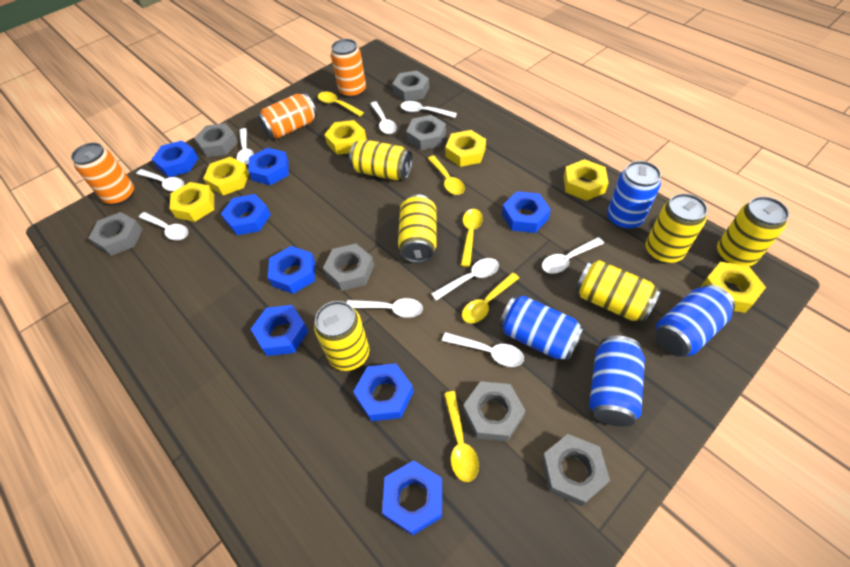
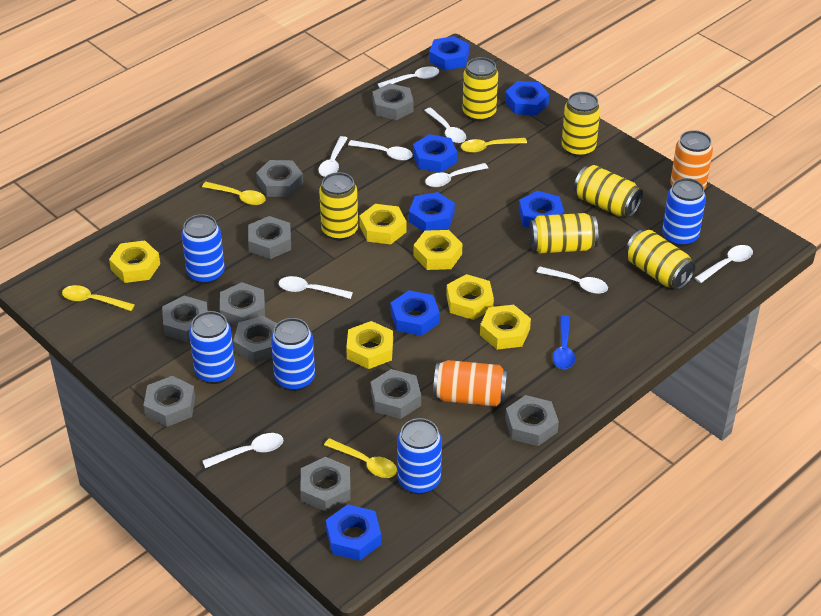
blue can: [499,295,585,361] [589,336,645,427] [607,161,661,230] [655,284,735,357] = 4 -> [181,214,225,284] [189,311,235,384] [271,318,315,391] [397,418,442,494] [662,178,706,247] = 5
blue nut: [152,141,198,177] [221,194,271,235] [248,148,289,185] [251,305,308,356] [268,246,315,294] [353,364,414,421] [382,460,442,536] [502,191,551,233] = 8 -> [326,504,382,561] [391,290,440,336] [409,192,455,232] [413,134,457,173] [429,36,470,70] [505,81,549,116] [519,191,564,228] = 7
blue spoon: none = 0 -> [553,315,575,369] = 1
grey nut: [88,212,143,256] [194,123,238,157] [323,244,374,291] [392,71,429,102] [406,115,446,150] [463,381,526,442] [541,434,610,506] = 7 -> [144,376,195,427] [162,296,208,342] [220,282,265,326] [233,316,277,363] [248,216,291,259] [256,160,303,197] [300,457,351,512] [371,369,421,419] [372,83,414,120] [505,395,559,446] = 10
orange can: [71,143,134,205] [258,93,317,139] [331,39,366,98] = 3 -> [433,360,507,407] [670,130,713,190] = 2
yellow spoon: [318,92,364,116] [427,155,465,195] [444,391,479,482] [461,209,483,267] [462,273,519,323] = 5 -> [62,285,135,311] [202,182,266,205] [324,438,397,478] [461,138,527,153] = 4

